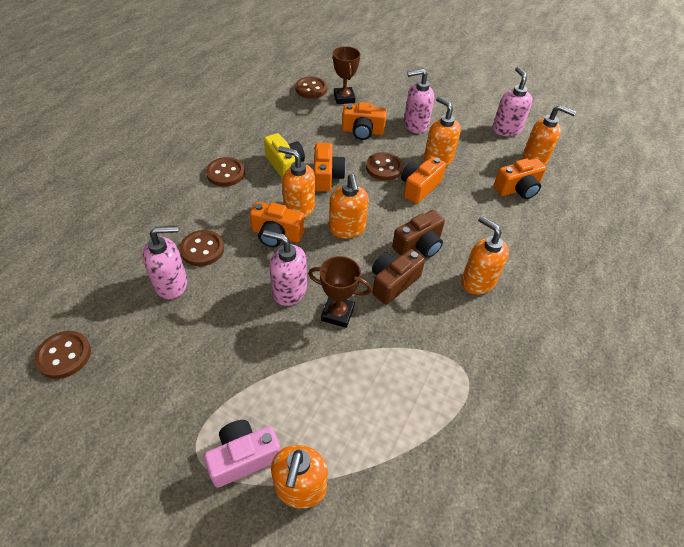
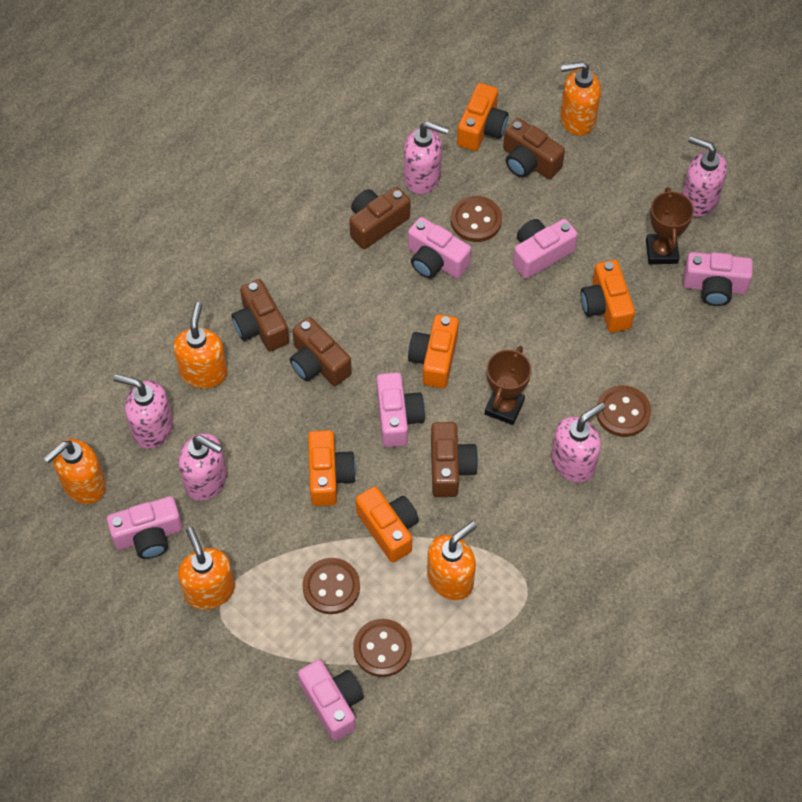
brown button: [34,331,91,379] [180,230,224,266] [206,157,245,187] [295,77,327,99] [366,152,403,181] = 5 -> [303,558,360,614] [353,619,412,677] [451,196,502,242] [596,385,651,437] = 4
brown camera: [372,249,425,304] [392,210,445,258] = 2 -> [232,279,289,351] [290,317,352,386] [349,187,410,249] [431,422,478,497] [503,118,565,179] = 5
orange soap dispenser: [271,445,328,509] [278,146,315,218] [329,174,369,238] [424,96,461,167] [461,216,509,295] [522,105,576,166] = 6 -> [44,439,106,504] [173,302,227,389] [178,527,235,610] [427,521,477,600] [560,61,601,136] = 5
pink camera: [204,420,281,488] = 1 -> [107,496,183,559] [298,660,364,741] [377,372,425,447] [408,217,471,278] [513,219,578,279] [683,252,753,306] = 6
pink soap dispenser: [142,226,187,299] [263,230,307,306] [404,69,434,133] [492,67,533,137] = 4 -> [113,374,173,449] [179,433,227,501] [404,121,449,194] [551,403,605,482] [682,136,727,217] = 5
yellow camera: [264,133,305,179] = 1 -> none = 0

